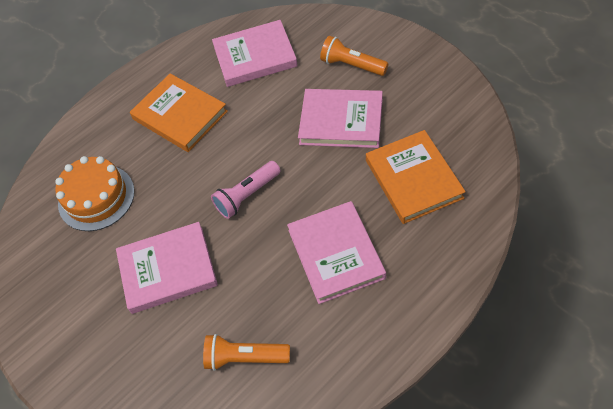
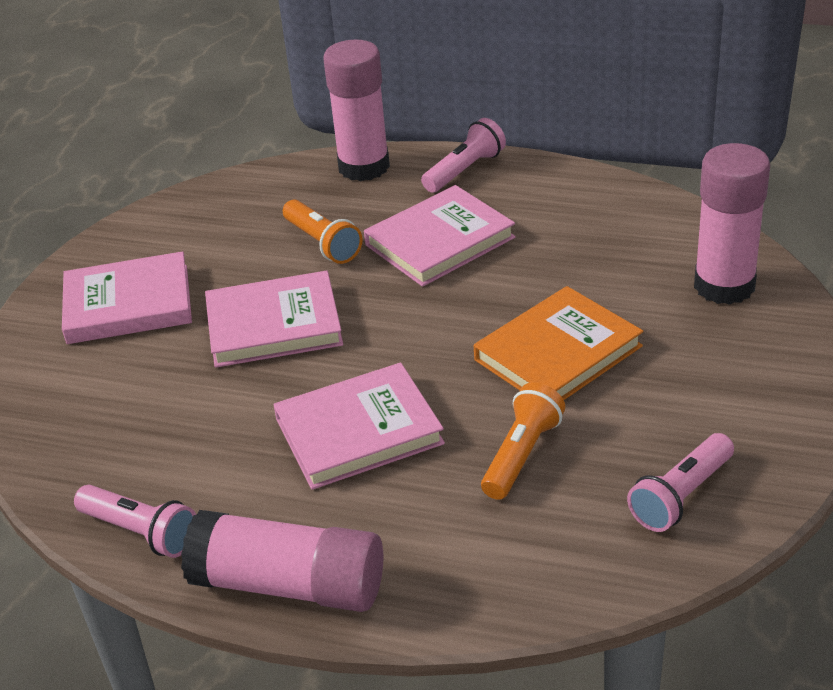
orange book: [130,73,228,152] [366,130,466,224] = 2 -> [474,286,643,400] = 1
orange cake: [55,156,135,231] = 1 -> none = 0
pink flashlight: [211,161,281,219] = 1 -> [74,485,196,558] [421,118,506,193] [627,433,734,532] = 3
pink glue stick: none = 0 -> [181,510,383,612] [323,40,390,181] [694,143,770,305] = 3

